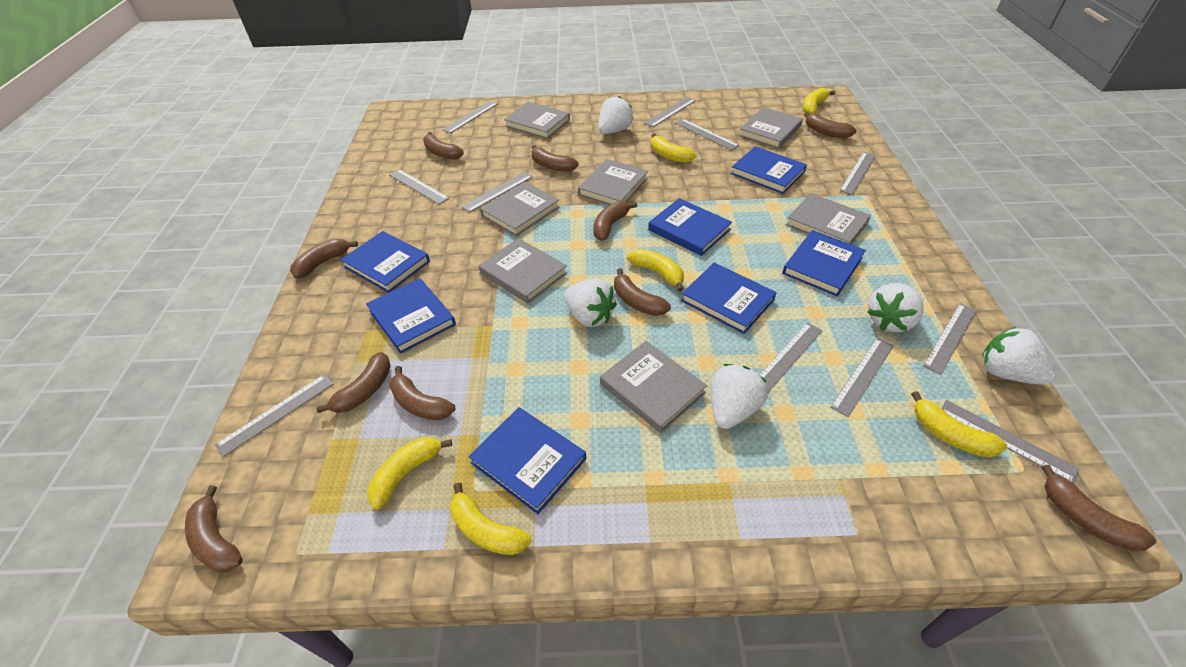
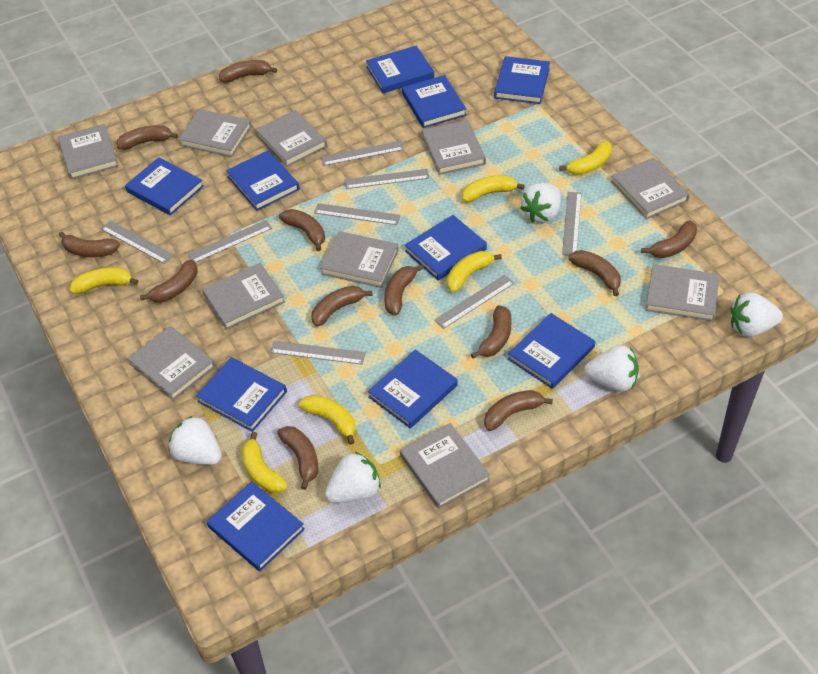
blue book: [341,231,430,293] [366,278,456,354] [468,407,586,514] [648,198,732,256] [681,263,777,334] [731,146,807,194] [782,230,866,296] = 7 -> [125,157,204,216] [196,357,287,432] [207,481,305,571] [226,151,300,211] [366,46,434,93] [368,350,458,428] [402,75,466,128] [405,215,487,280] [494,56,550,104] [508,313,595,389] = 10
brown banana: [185,486,243,573] [290,238,358,279] [316,352,391,413] [389,366,455,420] [423,132,464,160] [531,145,579,172] [594,201,637,241] [614,268,671,316] [804,112,857,139] [1042,465,1156,552] = 10 -> [59,231,120,257] [117,125,178,150] [140,260,198,303] [219,60,277,82] [277,426,318,490] [279,209,325,251] [311,286,372,327] [384,264,424,315] [471,305,511,359] [484,390,553,431] [568,250,621,296] [641,220,697,258] = 12
grey book: [479,238,567,303] [480,182,560,236] [504,102,570,139] [578,159,648,205] [600,341,707,433] [739,107,803,149] [786,193,871,244] = 7 -> [58,124,119,180] [128,326,216,401] [178,109,252,157] [202,263,285,330] [255,110,327,167] [320,231,399,288] [400,423,490,509] [422,120,486,175] [611,158,690,219] [645,264,720,321] = 10
grey ruler: [215,374,334,457] [389,169,449,204] [442,101,498,133] [461,172,533,212] [644,97,696,127] [675,119,740,150] [759,322,823,392] [830,338,894,417] [840,152,876,195] [923,303,977,375] [942,400,1080,483] = 11 -> [101,220,174,264] [188,220,272,262] [270,341,366,365] [314,203,401,225] [321,141,404,166] [345,169,429,189] [434,275,514,329] [562,192,582,256] = 8

